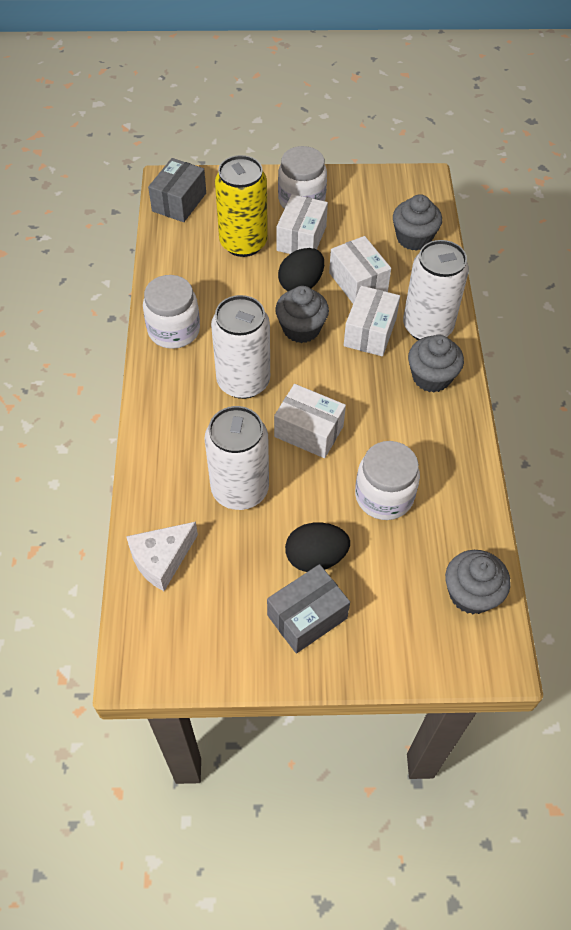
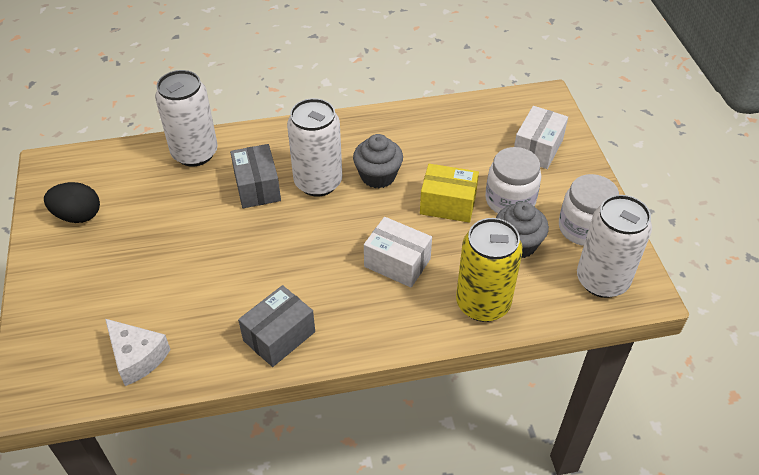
black egg: [278,248,324,291] [285,523,350,572] = 2 -> [44,182,100,223] = 1
grey cupcake: [275,286,329,343] [393,194,442,251] [408,335,464,392] [445,550,511,614] = 4 -> [353,134,403,188] [496,202,549,258] = 2
white box: [274,384,346,458] [276,194,328,254] [329,236,391,303] [344,286,400,356] = 4 -> [364,217,432,288] [514,106,568,169] = 2
white jar: [143,275,200,349] [278,146,327,209] [355,441,420,520] = 3 -> [485,147,541,213] [559,174,619,246] = 2
yellow box: none = 0 -> [420,164,479,223] = 1

